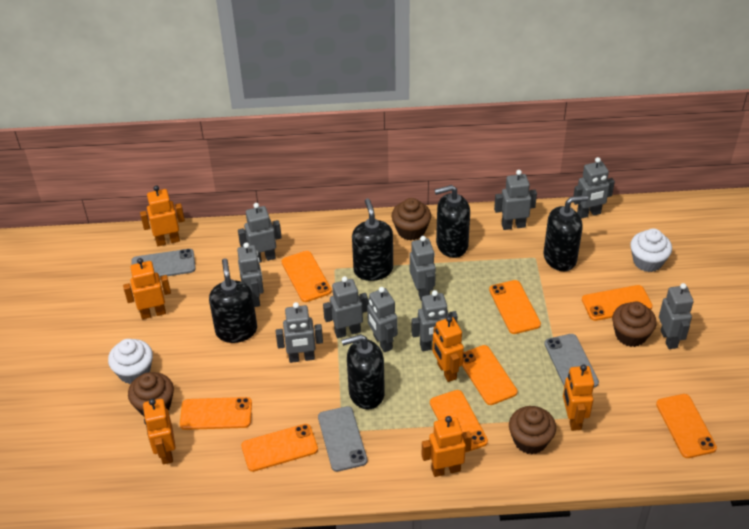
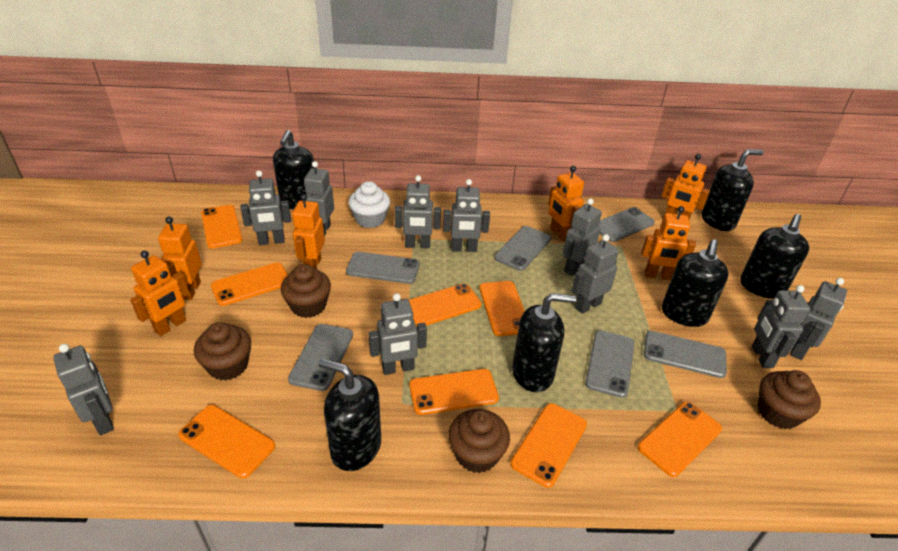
black soap dispenser: [209,258,257,343] [342,334,385,410] [352,198,393,281] [435,185,470,258] [544,195,588,271] = 5 -> [273,130,314,209] [318,358,381,471] [512,293,576,392] [662,240,729,327] [702,149,764,231] [740,214,809,299] = 6
grey phone: [131,249,196,278] [318,406,368,472] [544,334,599,387] = 3 -> [288,324,353,391] [346,252,420,284] [494,226,551,271] [585,330,634,398] [599,207,655,242] [644,331,727,378] = 6
white cupcake: [108,339,153,384] [630,228,672,272] = 2 -> [348,181,390,228] = 1

